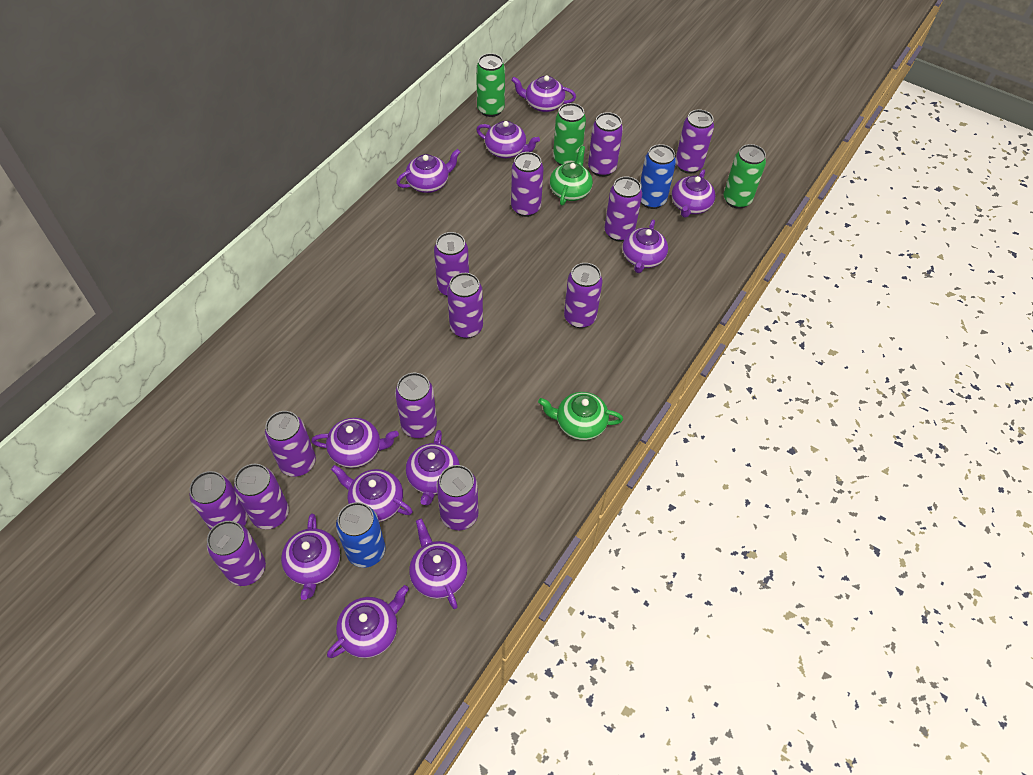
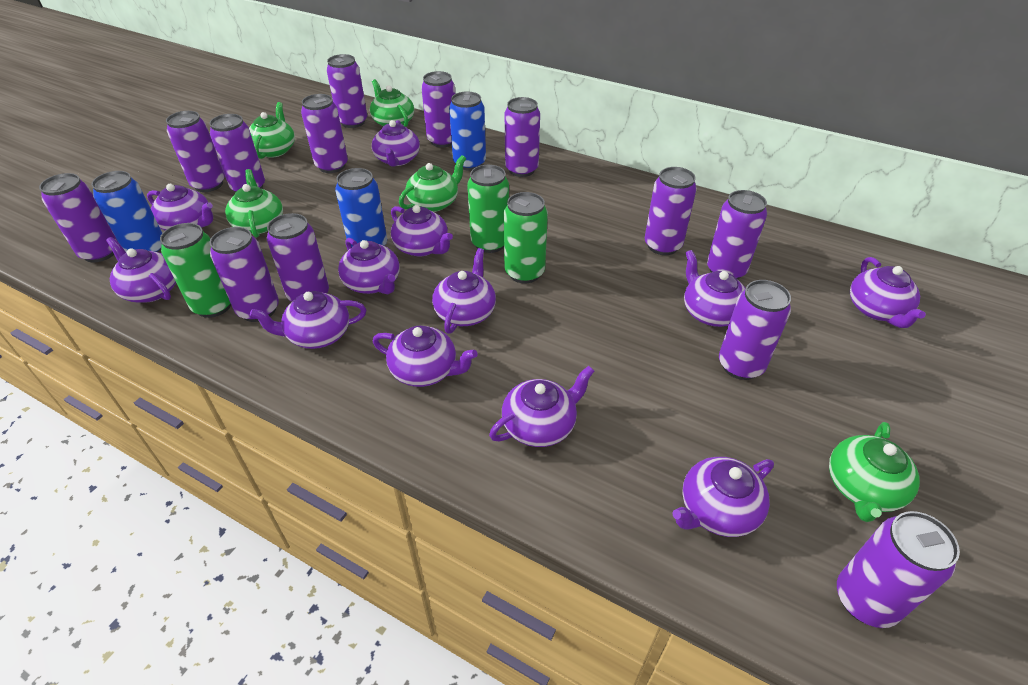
blue can: [336,502,385,568] [640,144,676,209] = 2 -> [91,171,162,253] [335,168,387,247] [449,91,486,171] = 3
green teapot: [538,392,623,440] [550,146,593,206] = 2 -> [225,169,283,238] [249,102,295,159] [370,79,414,127] [399,155,466,212] [829,422,920,522] = 5
purple teapot: [281,513,340,600] [311,418,399,468] [327,585,409,658] [331,465,413,522] [396,149,461,193] [406,430,460,505] [409,518,468,609] [476,121,540,158] [511,75,576,112] [622,220,668,273] [672,169,715,218] = 11 -> [106,237,176,303] [147,184,213,230] [250,291,366,349] [338,238,400,294] [372,120,420,166] [373,325,477,387] [391,205,453,256] [432,248,496,334] [489,366,594,447] [672,457,774,537] [684,250,746,327] [850,257,926,328] = 12

